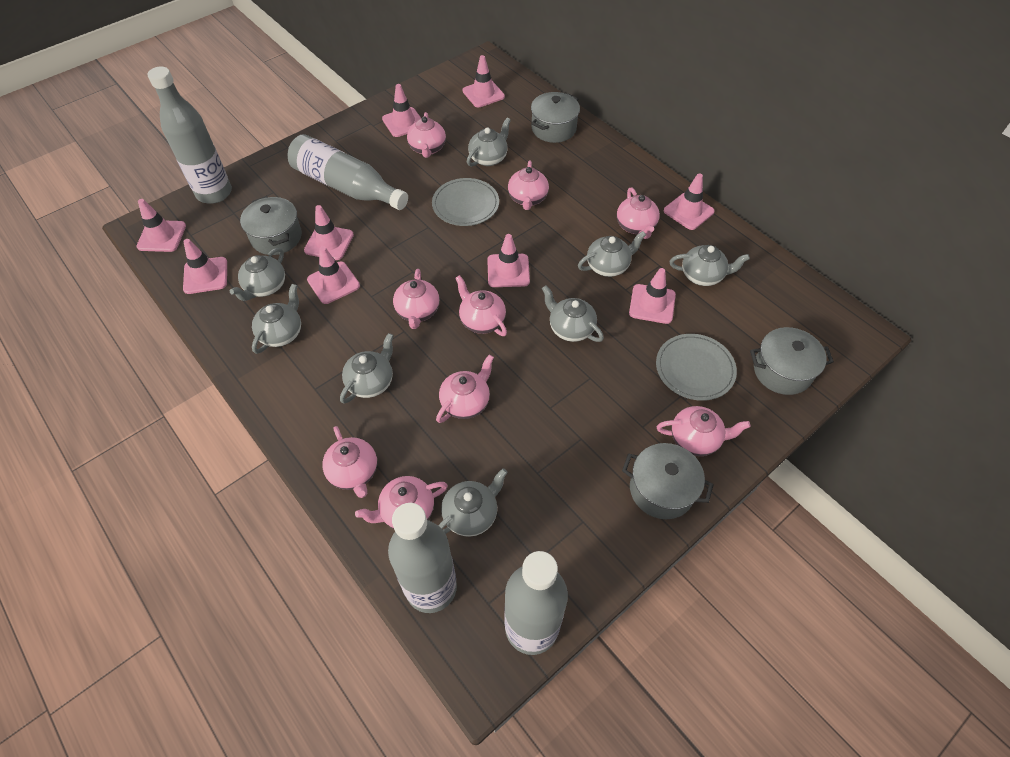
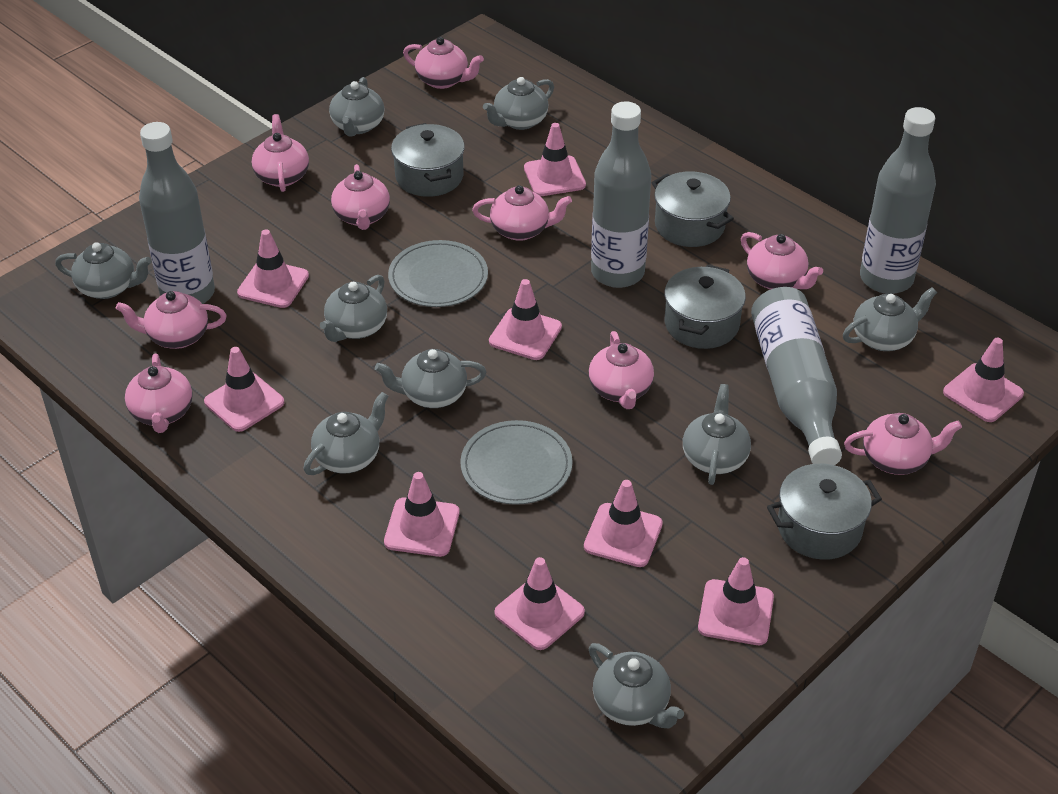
grey teapot: [230,248,285,301] [252,284,301,354] [340,333,394,404] [438,468,508,537] [467,118,511,167] [542,285,604,342] [578,231,646,277] [670,245,750,286] = 8 -> [55,242,152,299] [304,392,388,475] [320,275,387,342] [329,77,385,137] [375,349,487,408] [483,77,554,130] [589,643,684,728] [683,384,751,485] [843,287,937,351] = 9

